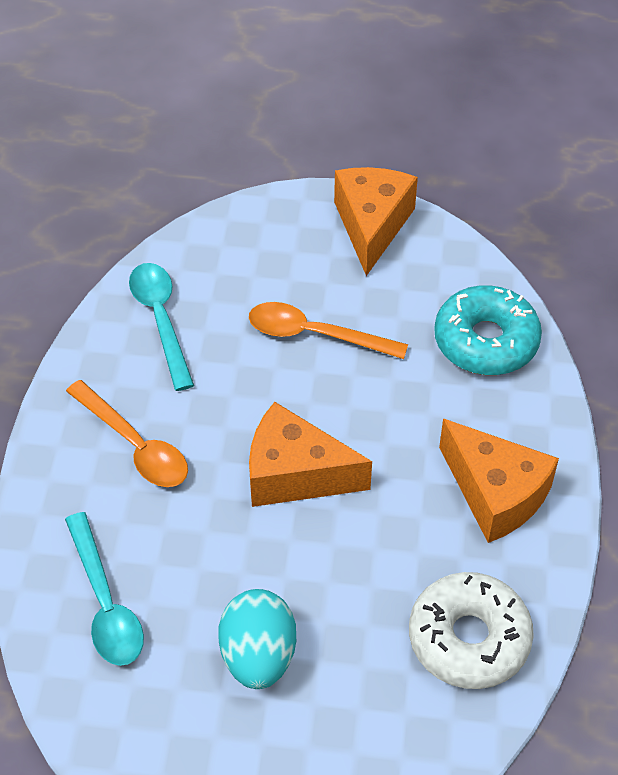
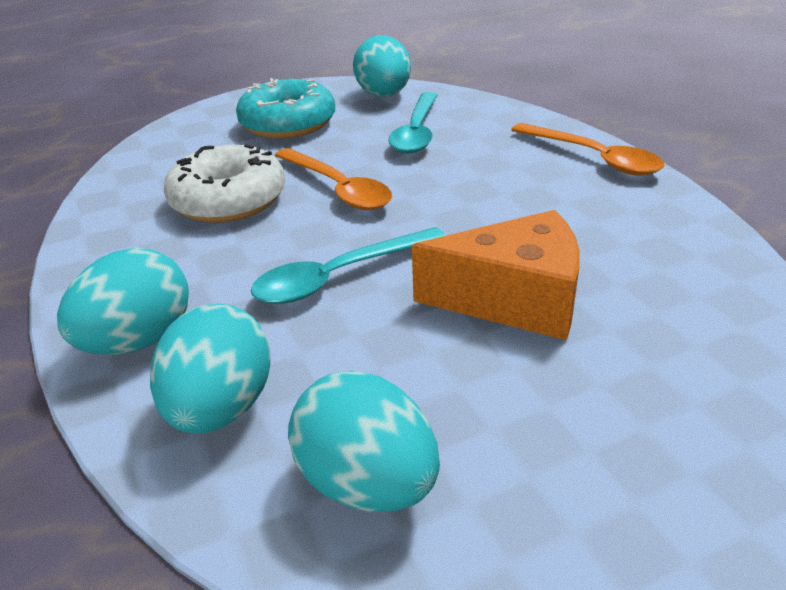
orange cheese: [249,402,372,507] [334,167,418,276] [439,419,559,543] = 3 -> [412,210,580,340] = 1
turquoise egg: [218,589,296,689] = 1 -> [57,248,189,355] [150,303,271,434] [288,370,440,512] [353,35,411,97] = 4

